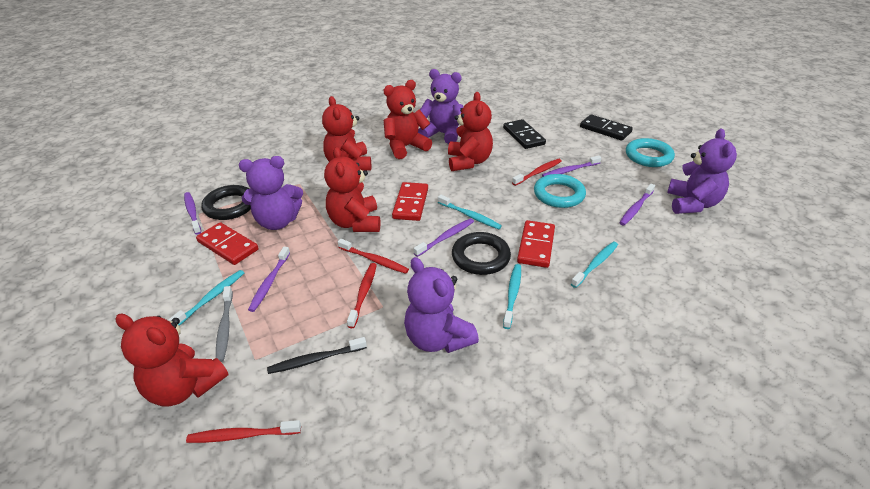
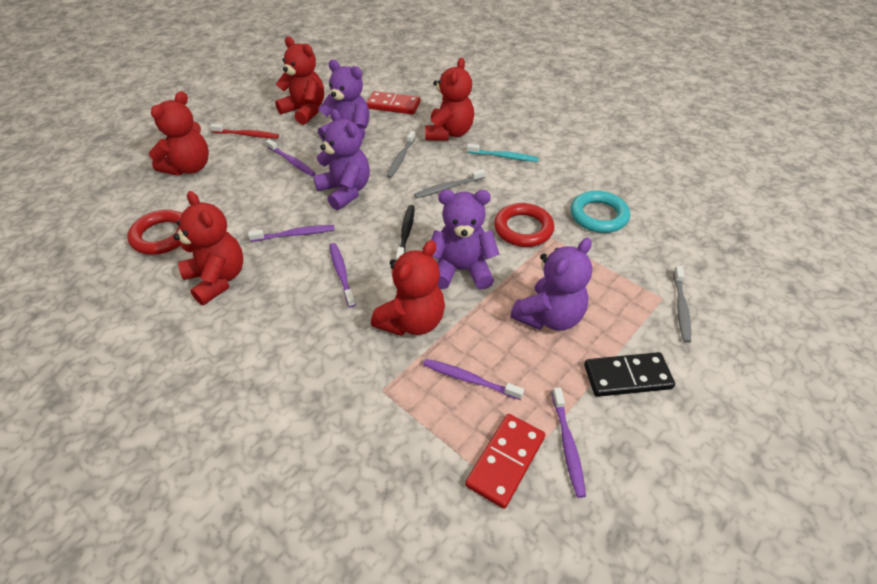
black domino: [503,119,546,149] [580,114,633,141] = 2 -> [584,352,675,397] = 1
black ring: [201,185,251,220] [452,232,511,275] = 2 -> none = 0
grey toothbrush: [216,286,233,362] = 1 -> [386,131,416,178] [414,169,485,198] [674,265,691,343] = 3
red domino: [196,222,258,265] [392,182,428,221] [517,220,555,268] = 3 -> [366,91,420,115] [465,414,545,509] = 2
red ring: none = 0 -> [127,210,182,255] [494,203,554,247] = 2
red toothbrush: [186,420,301,443] [338,239,409,274] [347,263,377,328] [512,159,562,186] = 4 -> [210,124,279,138] = 1
turquoise ring: [534,174,586,208] [626,138,675,167] = 2 -> [571,191,630,233] = 1
turquoise toothbrush: [168,270,244,326] [438,195,502,229] [503,264,521,329] [571,242,618,288] = 4 -> [467,144,539,162] = 1

